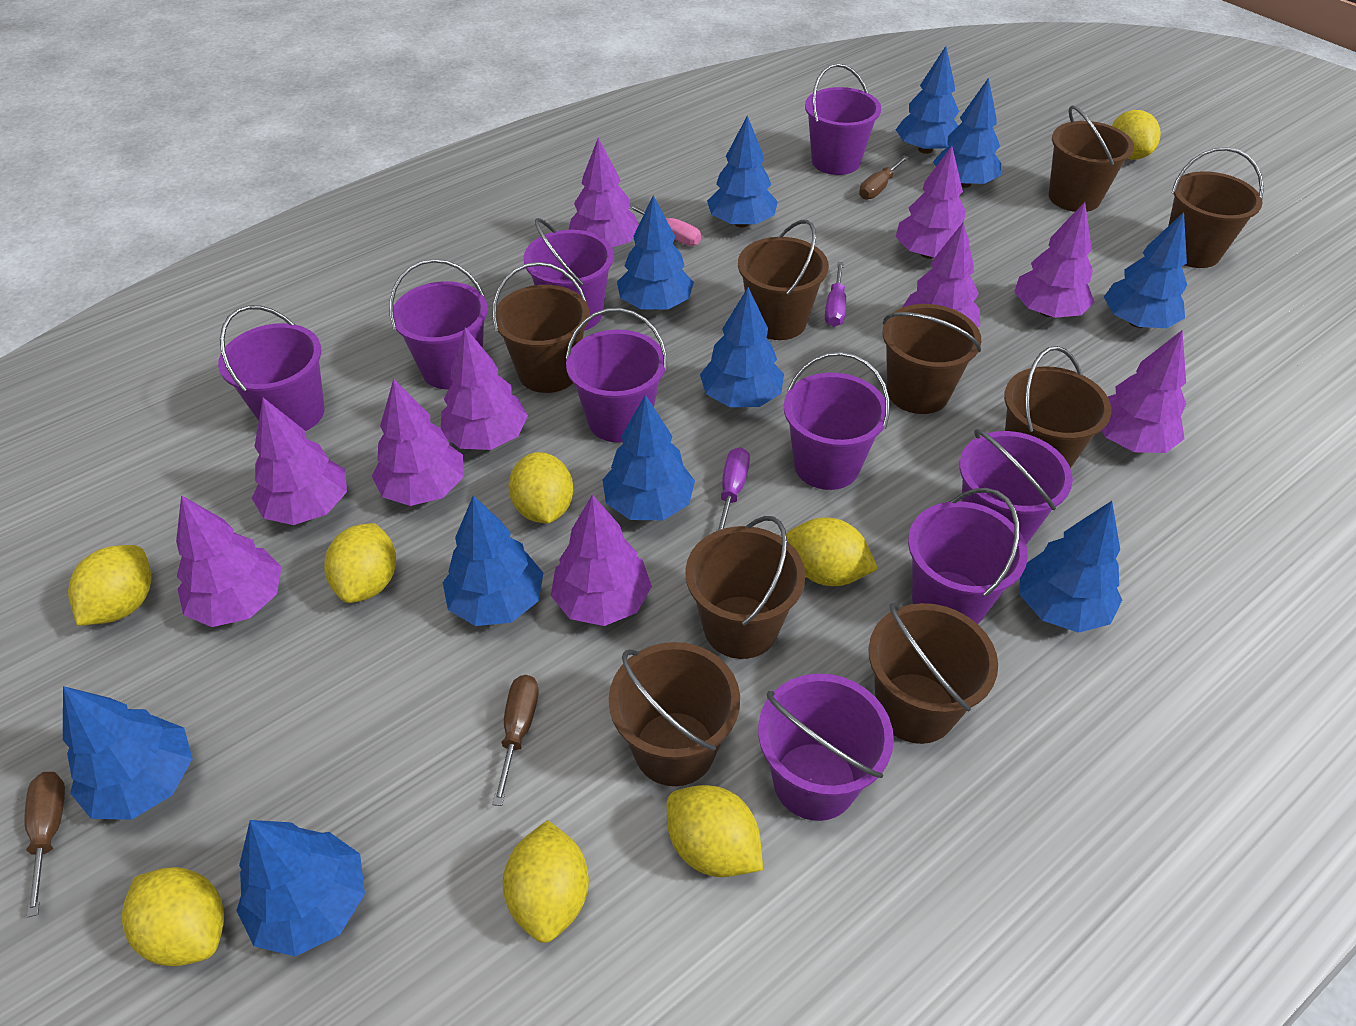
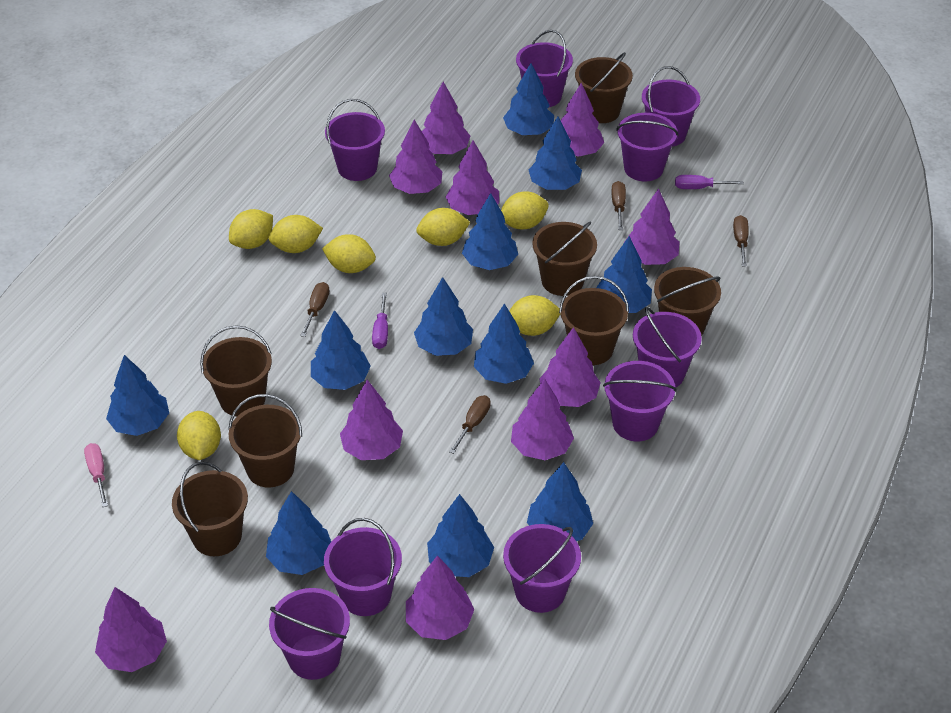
brown bucket: [492,262,589,393] [609,642,740,786] [685,516,805,659] [738,220,829,340] [868,603,998,744] [882,304,981,414] [1004,346,1112,468] [1049,105,1134,212] [1168,147,1264,268] = 9 -> [172,462,248,556] [200,325,272,417] [228,394,302,488] [532,222,597,296] [559,276,629,365] [575,52,633,123] [654,267,721,336] = 7
brown screwdriver: [24,772,65,918] [492,675,539,806] [859,155,909,200] = 3 -> [300,282,329,337] [449,395,491,454] [611,181,626,230] [733,215,749,267] = 4
yellow lemon: [68,545,152,626] [122,867,224,966] [324,523,396,603] [503,820,589,943] [508,452,573,523] [667,785,763,877] [786,518,878,586] [1112,110,1161,160] = 8 -> [177,411,221,460] [229,209,273,249] [269,215,323,253] [322,234,376,273] [416,208,470,246] [501,191,549,229] [509,295,560,336] = 7

